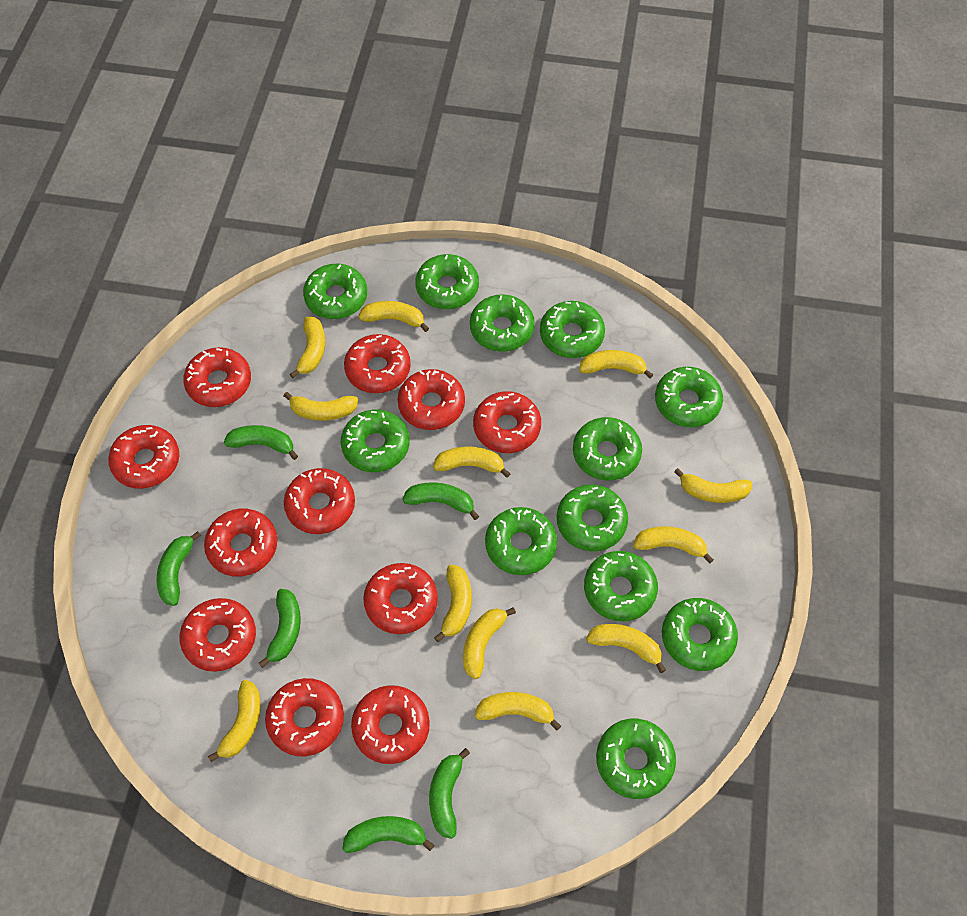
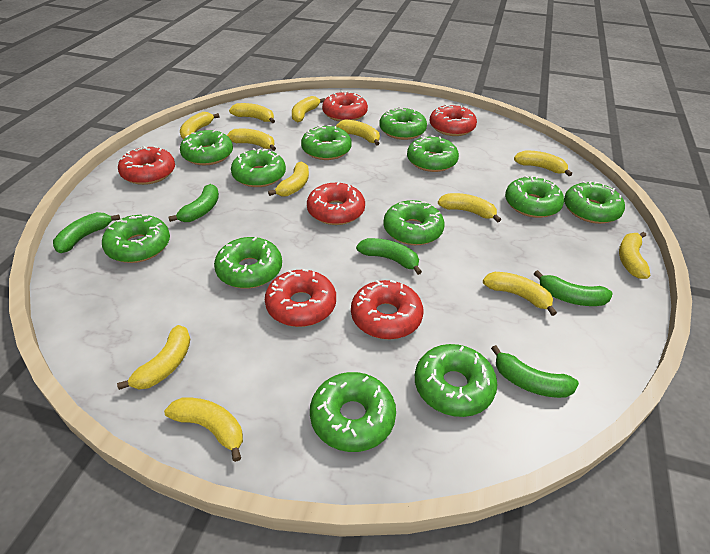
green banana: [157,531,201,606] [224,425,298,460] [259,589,301,668] [343,816,434,853] [402,482,479,520] [429,748,470,839] = 6 -> [53,212,120,253] [168,184,219,222] [356,238,422,275] [491,345,579,398] [534,270,613,306] = 5
red donut: [108,425,179,489] [180,598,256,672] [183,347,251,407] [204,509,277,577] [265,678,344,756] [284,468,355,534] [344,334,411,393] [351,685,430,764] [363,563,438,634] [397,369,465,430] [473,391,541,453] = 11 -> [118,146,175,185] [265,269,336,327] [307,182,365,225] [322,91,368,122] [351,280,423,340] [430,104,477,136] = 6

